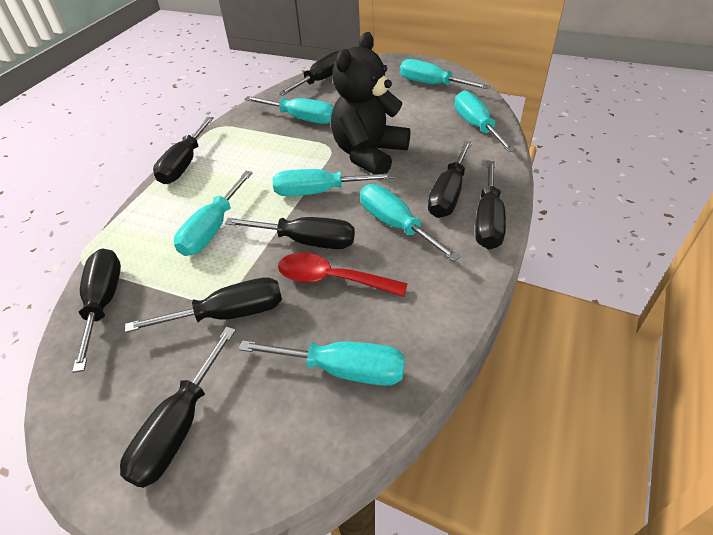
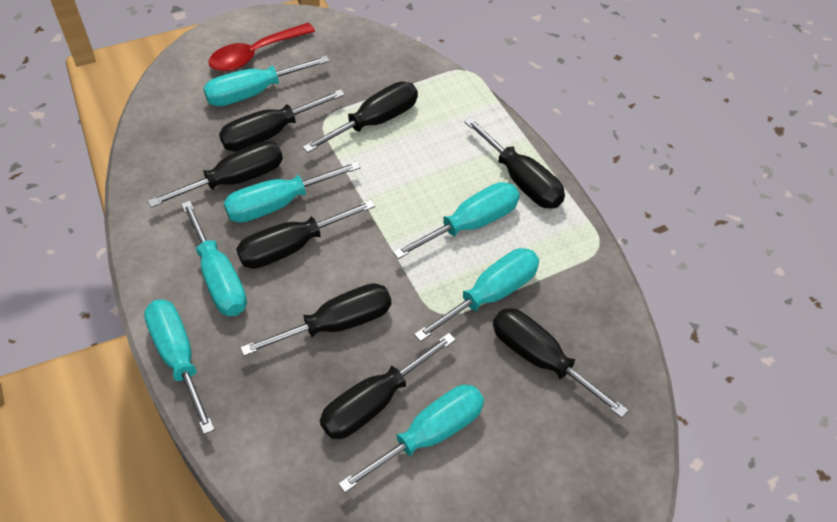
black teddy bear: [331,32,410,174] = 1 -> none = 0

